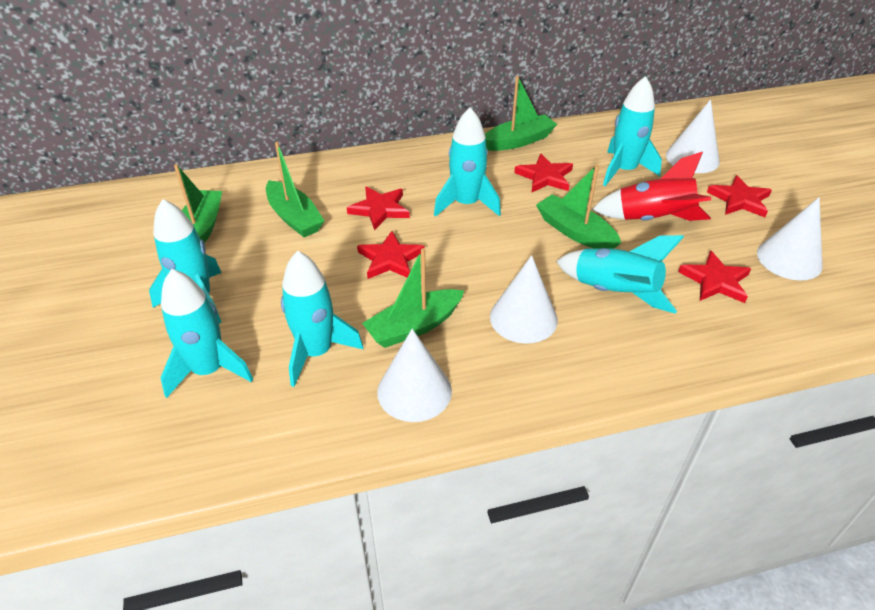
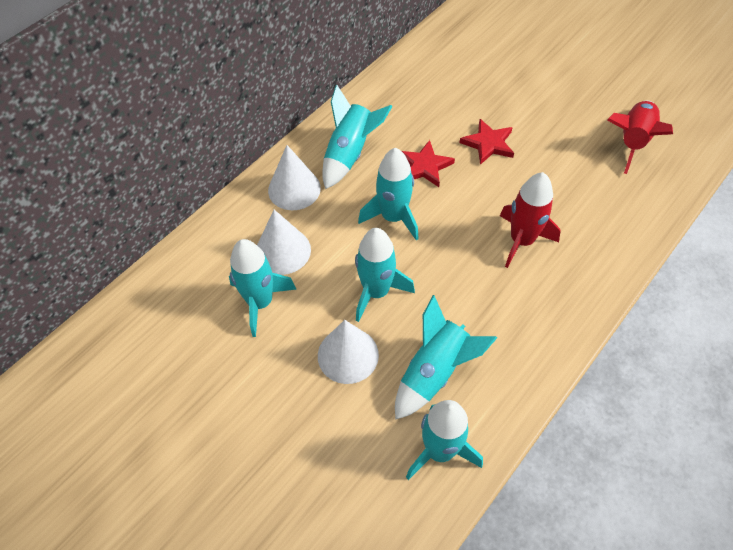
green boat: [174,164,222,243] [266,142,324,237] [362,248,464,348] [485,76,557,151] [536,165,621,249] = 5 -> none = 0
red rocket: [592,152,711,221] = 1 -> [500,172,561,268] [607,101,673,174] = 2
red star: [347,186,410,230] [357,231,425,279] [514,154,573,192] [678,251,751,303] [707,175,772,217] = 5 -> [402,140,455,187] [459,119,514,165] = 2
white cone: [377,329,452,422] [490,255,558,344] [666,100,720,173] [757,197,823,280] = 4 -> [257,210,311,275] [268,145,321,210] [318,320,379,384] = 3

